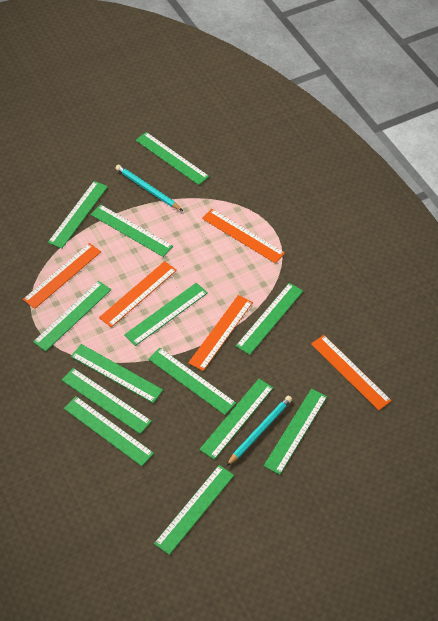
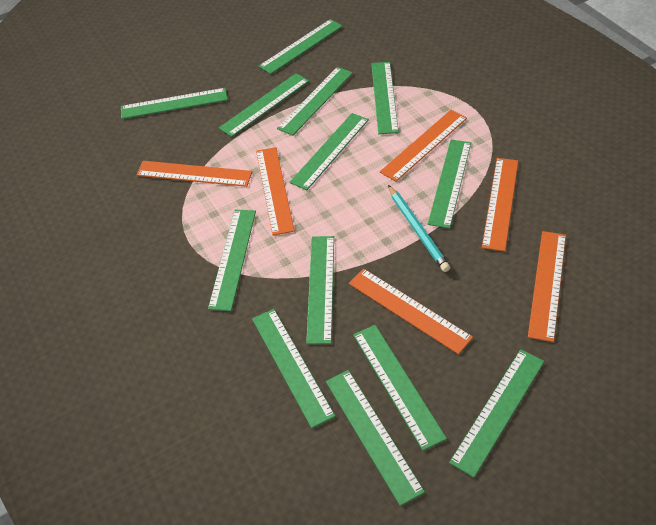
orange ruler: [23,243,101,309] [99,261,177,327] [188,295,253,371] [202,209,285,263] [311,335,392,411] = 5 -> [136,161,252,187] [256,147,295,236] [349,269,473,354] [380,110,467,182] [482,158,518,252] [528,231,566,342] = 6
turquoise pencil: [115,165,183,211] [226,396,292,466] = 2 -> [388,185,450,272] = 1

